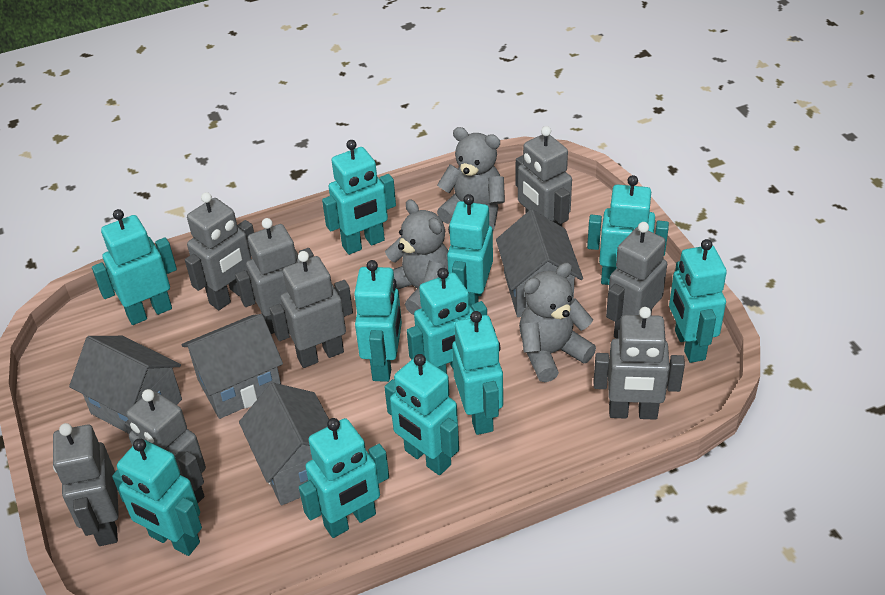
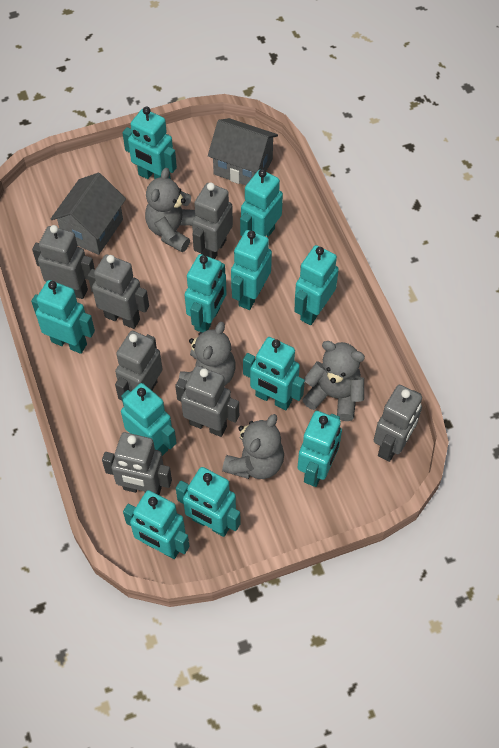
grey house: [69,336,182,433] [181,314,283,419] [239,383,329,505] [496,210,583,317] = 4 -> [51,173,126,255] [208,118,278,185] = 2
grey robot: [53,423,119,546] [125,389,206,503] [185,192,254,310] [235,218,314,334] [269,251,353,368] [516,126,572,227] [594,307,685,420] [606,222,667,339] = 8 -> [32,225,95,299] [88,254,149,329] [102,432,172,495] [115,331,162,400] [175,366,239,437] [192,183,233,259] [374,385,422,462] = 7
grey teddy bear: [385,199,448,315] [437,127,505,230] [519,262,596,382] = 3 -> [145,168,195,252] [179,322,236,385] [222,414,284,479] [302,341,365,421] = 4

